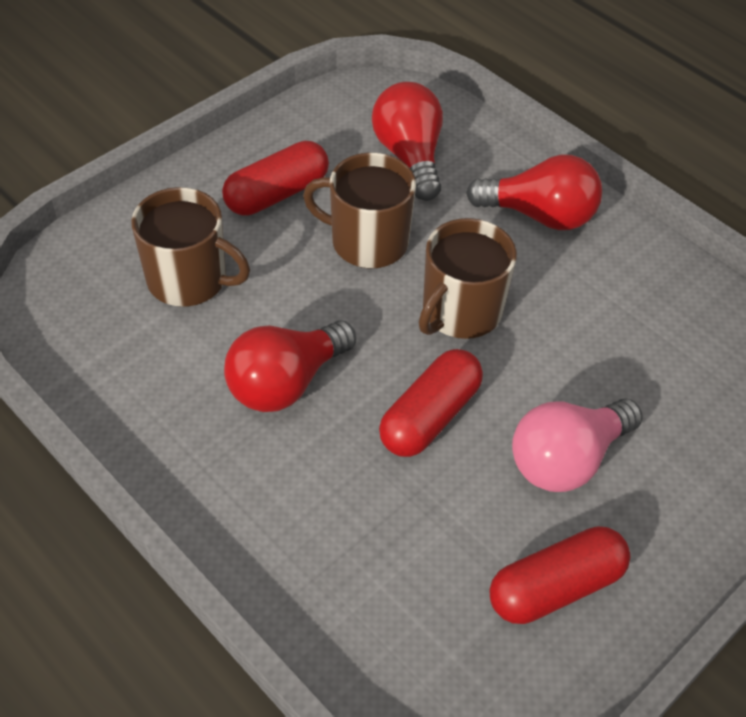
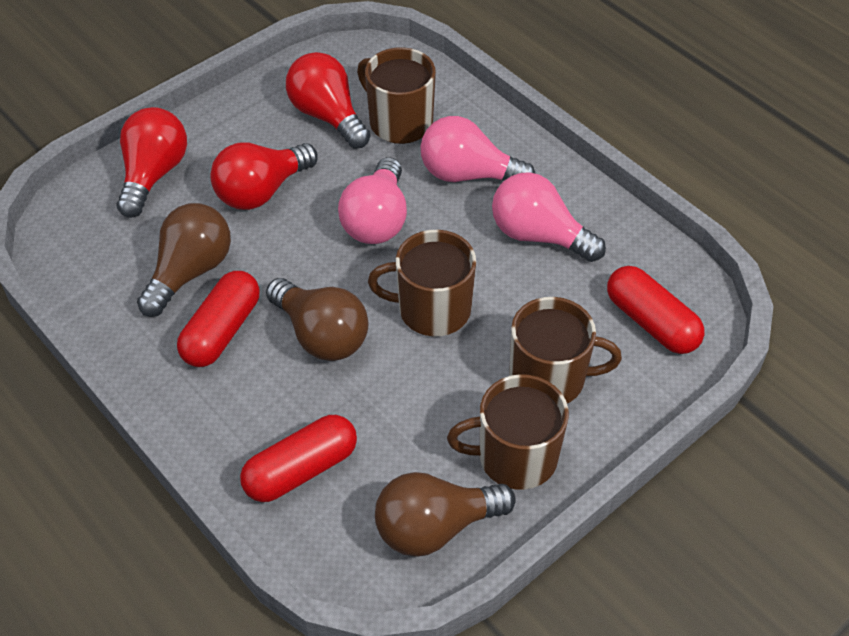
brown light bulb: none = 0 -> [137,203,231,317] [266,278,368,361] [375,472,516,557] = 3
brown mug: [131,187,250,307] [303,153,416,269] [419,218,517,339] = 3 -> [357,47,436,144] [368,230,476,336] [447,374,569,490] [509,297,622,403] = 4
pink light bulb: [512,398,643,492] = 1 -> [338,157,407,244] [420,116,535,182] [492,172,606,262] = 3

